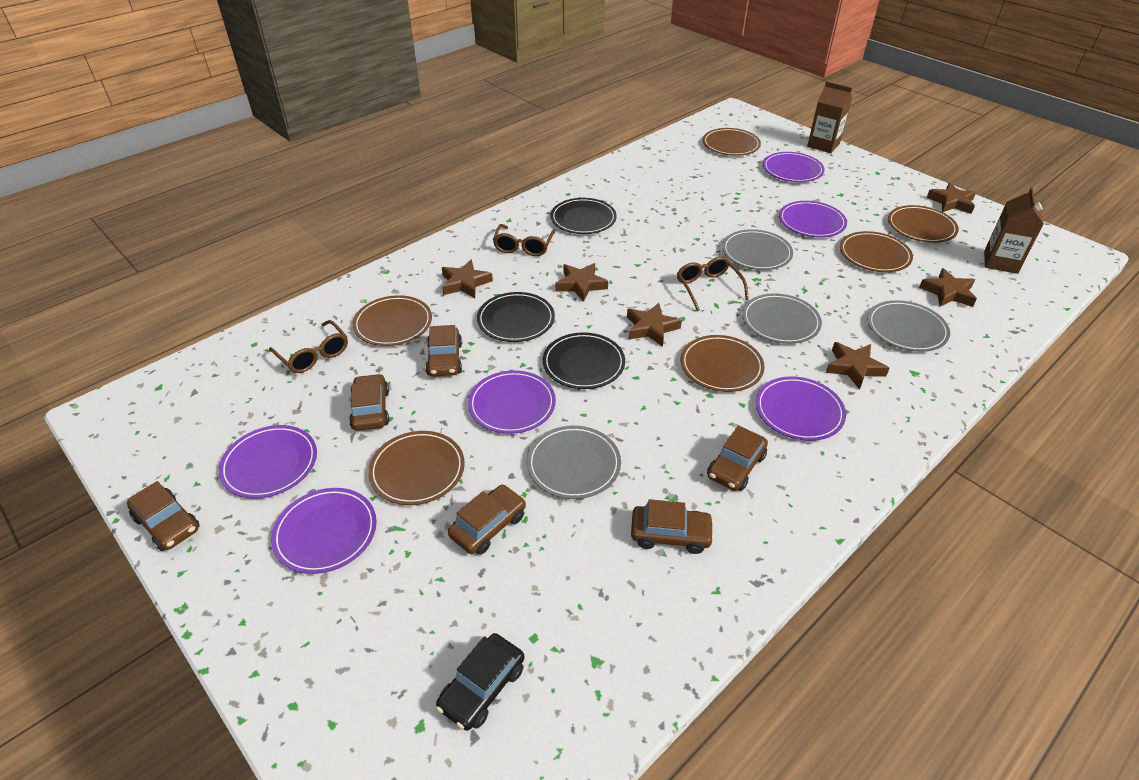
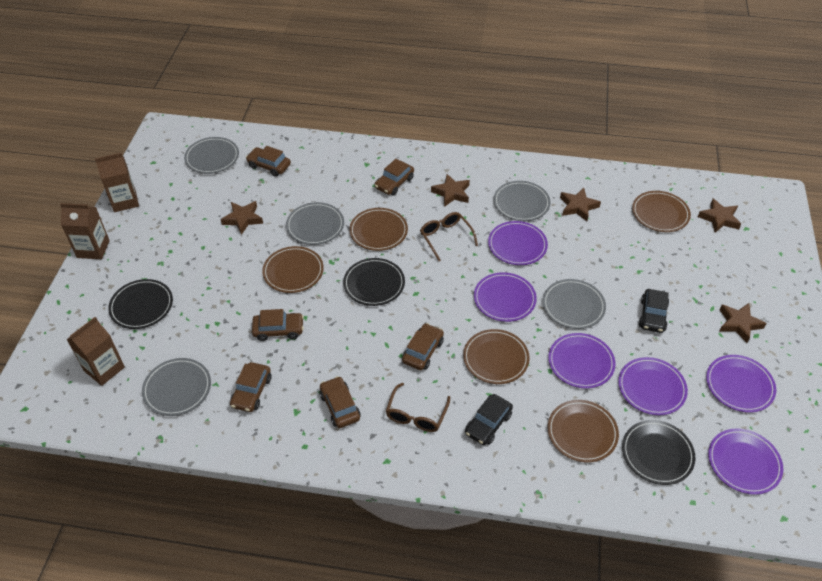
black car: [436,633,525,731] = 1 -> [465,394,513,445] [639,289,669,333] = 2
brown carton: [807,81,852,153] [984,187,1044,274] = 2 -> [60,203,110,259] [66,317,125,386] [95,153,139,212] = 3
brown glasses: [269,320,348,373] [493,224,555,256] [677,257,749,311] = 3 -> [386,383,450,432] [420,212,478,261] = 2
brown plate: [353,295,432,346] [368,431,465,505] [681,335,765,392] [703,128,761,156] [840,231,913,272] [888,205,959,243] = 6 -> [262,246,324,293] [349,208,408,251] [463,329,530,384] [547,400,619,462] [632,191,691,232] = 5
brown star: [442,260,493,298] [555,263,608,302] [627,303,682,347] [826,342,889,390] [919,268,977,307] [927,183,976,214] = 6 -> [221,201,263,235] [431,174,470,207] [560,188,601,221] [698,199,741,233] [719,303,767,343] = 5
grey plate: [527,426,621,499] [722,229,793,270] [742,293,822,344] [867,300,950,352] = 4 -> [142,358,211,416] [184,137,239,174] [286,202,344,245] [494,181,551,221] [542,279,606,329] = 5

